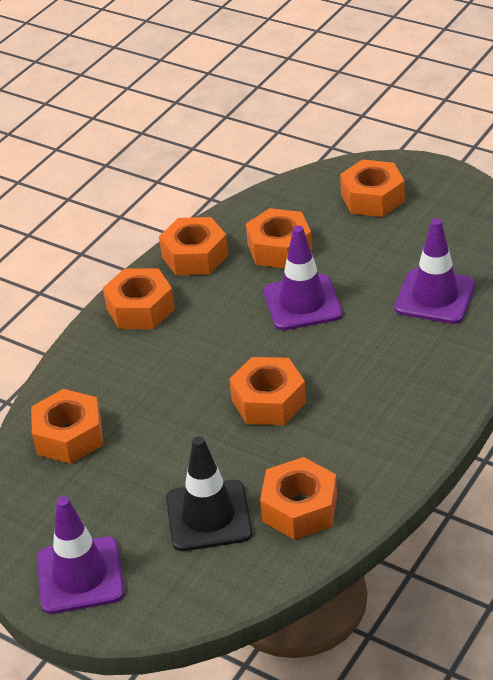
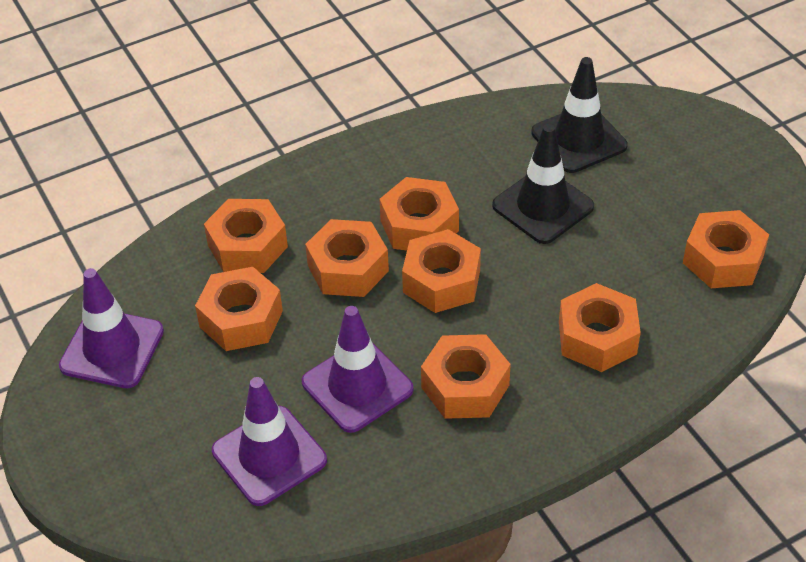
black traffic cone: [166,436,252,551] = 1 -> [492,124,594,244] [531,57,628,173] = 2
orange nut: [31,389,103,464] [103,268,175,329] [159,217,228,275] [229,357,306,425] [246,208,312,268] [260,457,337,540] [340,160,405,217] = 7 -> [195,267,283,351] [204,199,288,273] [305,219,389,297] [379,177,459,251] [402,229,481,313] [421,334,511,419] [559,283,641,372] [683,210,769,288] = 8

